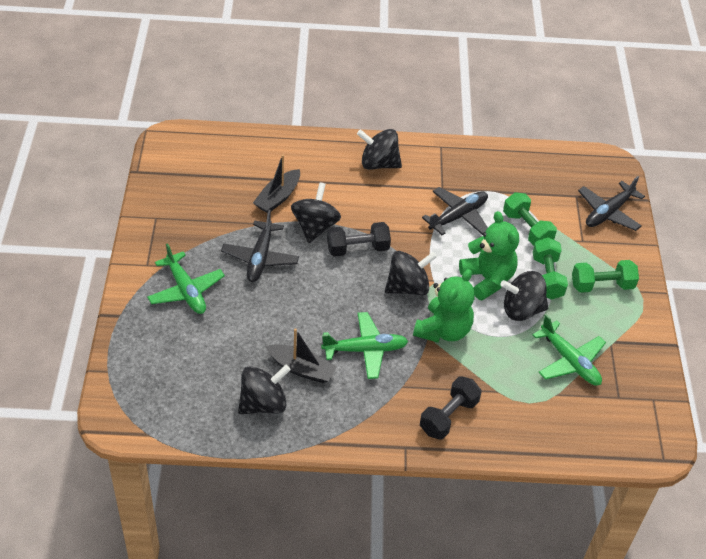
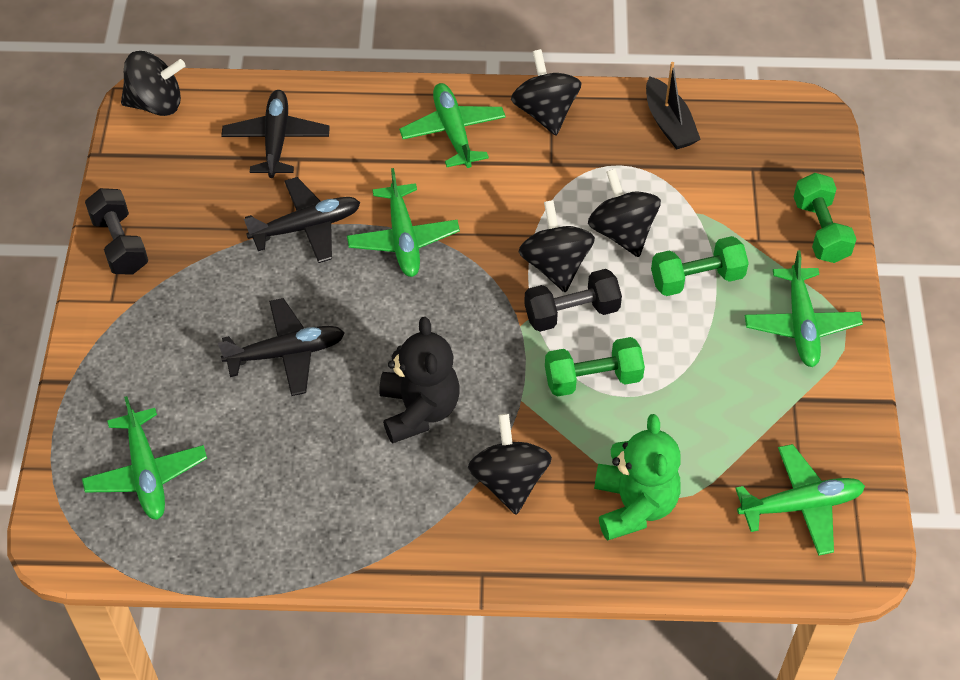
black boat: [253,154,300,213] [266,328,337,383] = 2 -> [646,62,701,150] = 1
black teddy bear: none = 0 -> [379,317,459,444] = 1
green plane: [147,243,225,314] [321,312,408,379] [532,314,606,386] = 3 -> [82,396,207,520] [347,168,460,277] [399,83,506,168] [735,444,865,556] [745,250,863,367] = 5
green teddy bear: [413,269,475,342] [459,211,519,300] = 2 -> [594,414,681,541] = 1

